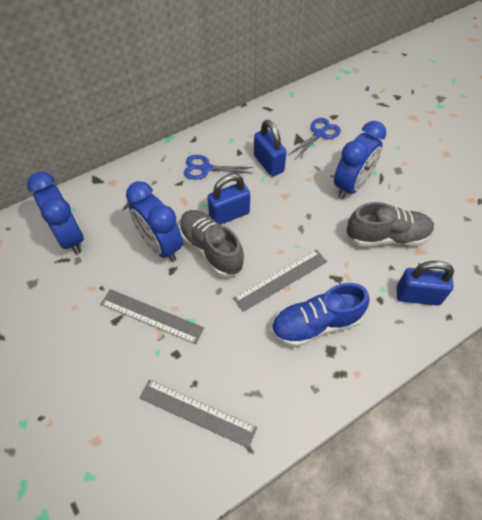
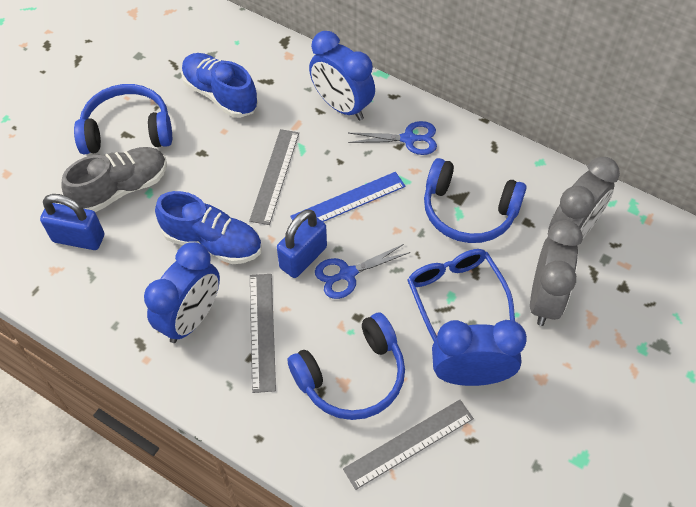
blue glasses: none = 0 -> [407,249,515,341] = 1
blue headphones: none = 0 -> [74,84,172,154] [287,313,405,420] [424,158,527,243] = 3
blue padlock: [207,174,250,225] [254,120,287,177] [397,261,454,306] = 3 -> [40,194,104,250] [277,209,327,278] = 2
blue ruler: none = 0 -> [290,172,405,222] = 1
blue shoe: [271,283,370,347] = 1 -> [155,191,262,264] [181,53,258,118] = 2
grey clock: none = 0 -> [530,220,583,326] [548,157,620,240] = 2
grey shoe: [179,210,244,277] [346,202,434,246] = 2 -> [61,147,167,212] = 1

